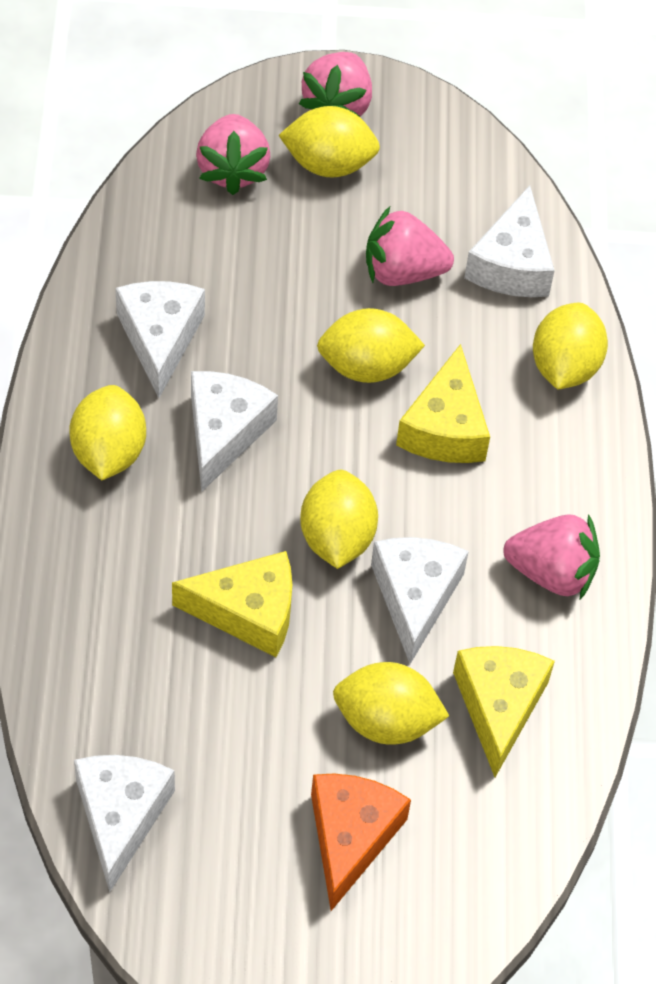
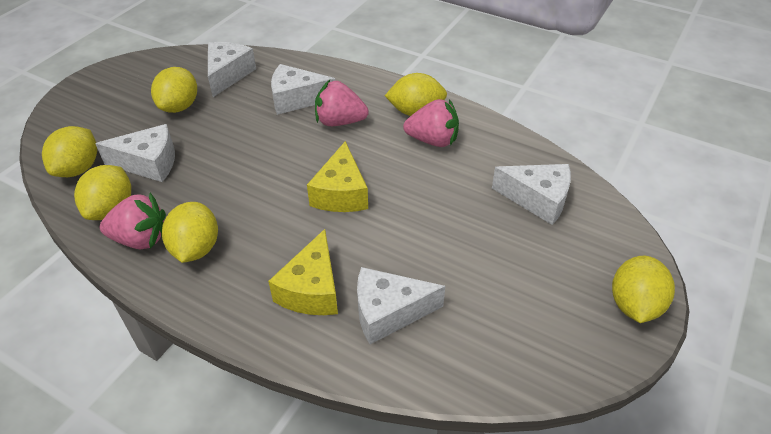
orange cheese: [311,774,411,911] = 1 -> none = 0
pink strawberry: [196,114,270,195] [299,52,372,117] [366,206,454,286] [503,514,600,599] = 4 -> [100,193,166,249] [315,80,369,126] [403,99,459,147] = 3
yellow cheese: [172,551,292,657] [396,344,490,463] [453,646,555,777] = 3 -> [268,229,338,315] [307,141,368,212] = 2

